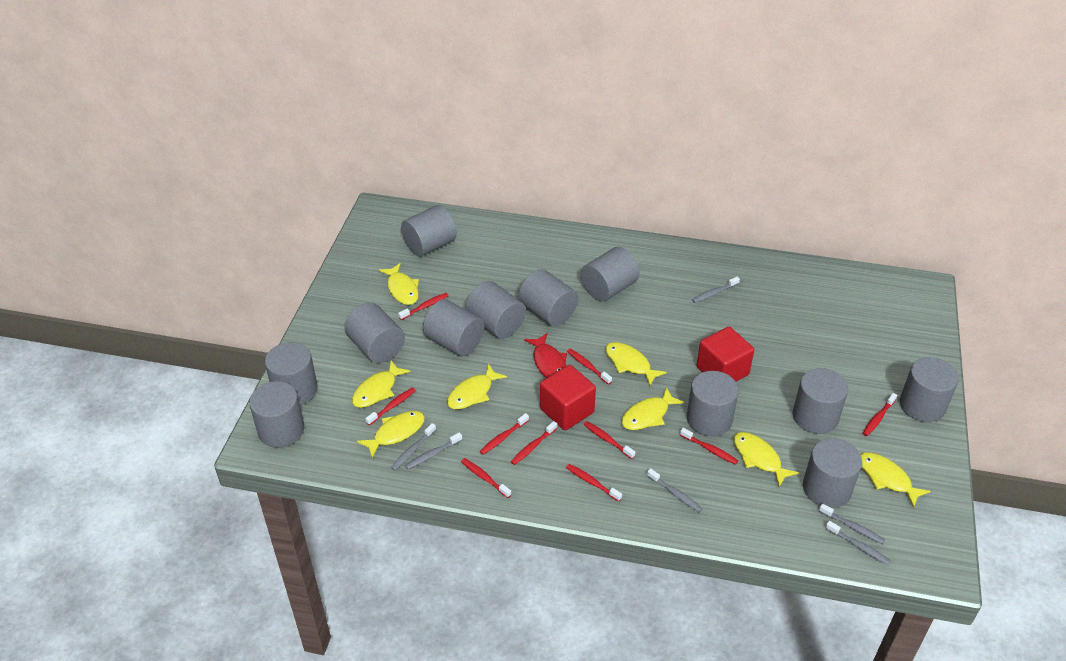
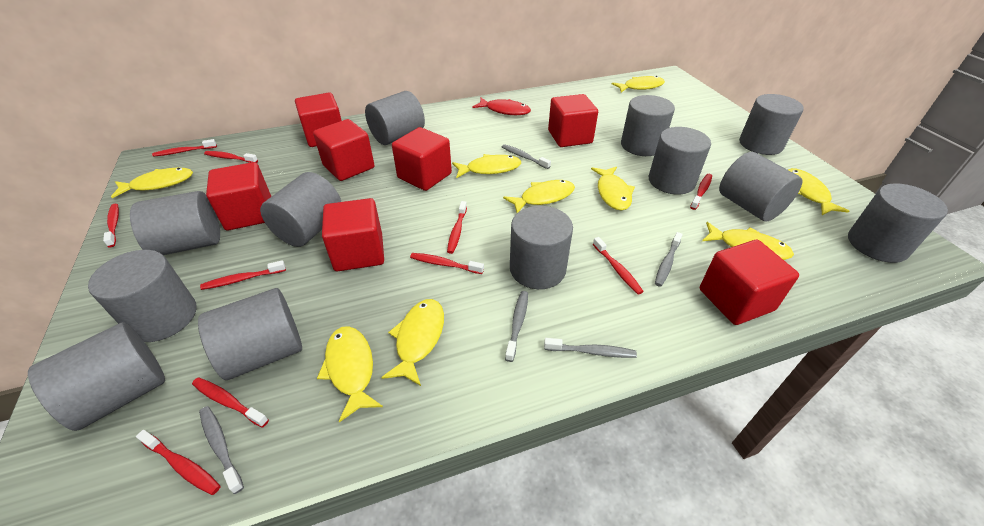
grey toothbrush: [391,423,436,471] [405,432,462,469] [647,468,703,513] [692,277,740,303] [819,503,885,544] [825,521,891,565] = 6 -> [199,406,244,494] [502,144,551,169] [505,291,528,362] [544,338,637,358] [655,232,683,287] = 5
red cube: [540,365,596,430] [697,327,754,382] = 2 -> [206,162,271,230] [295,93,342,147] [313,119,374,181] [322,198,384,271] [392,127,452,191] [548,94,598,147] [700,240,799,325] = 7
yellow fish: [352,361,410,408] [357,411,425,458] [379,263,419,305] [447,364,507,409] [606,342,667,386] [621,387,684,430] [734,432,799,487] [860,452,931,508] = 8 -> [111,168,193,198] [317,326,383,422] [381,299,444,386] [452,154,521,178] [503,180,575,213] [591,167,635,211] [612,76,665,92] [702,222,794,260] [788,168,849,215] = 9

